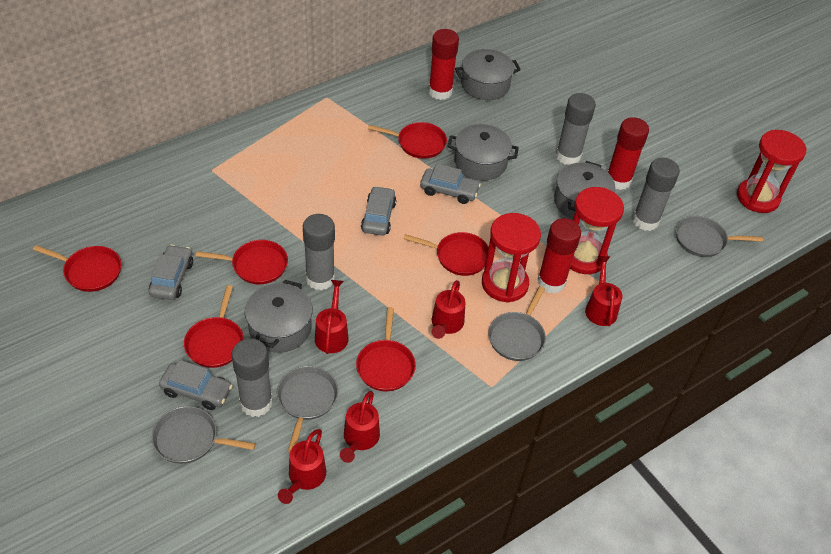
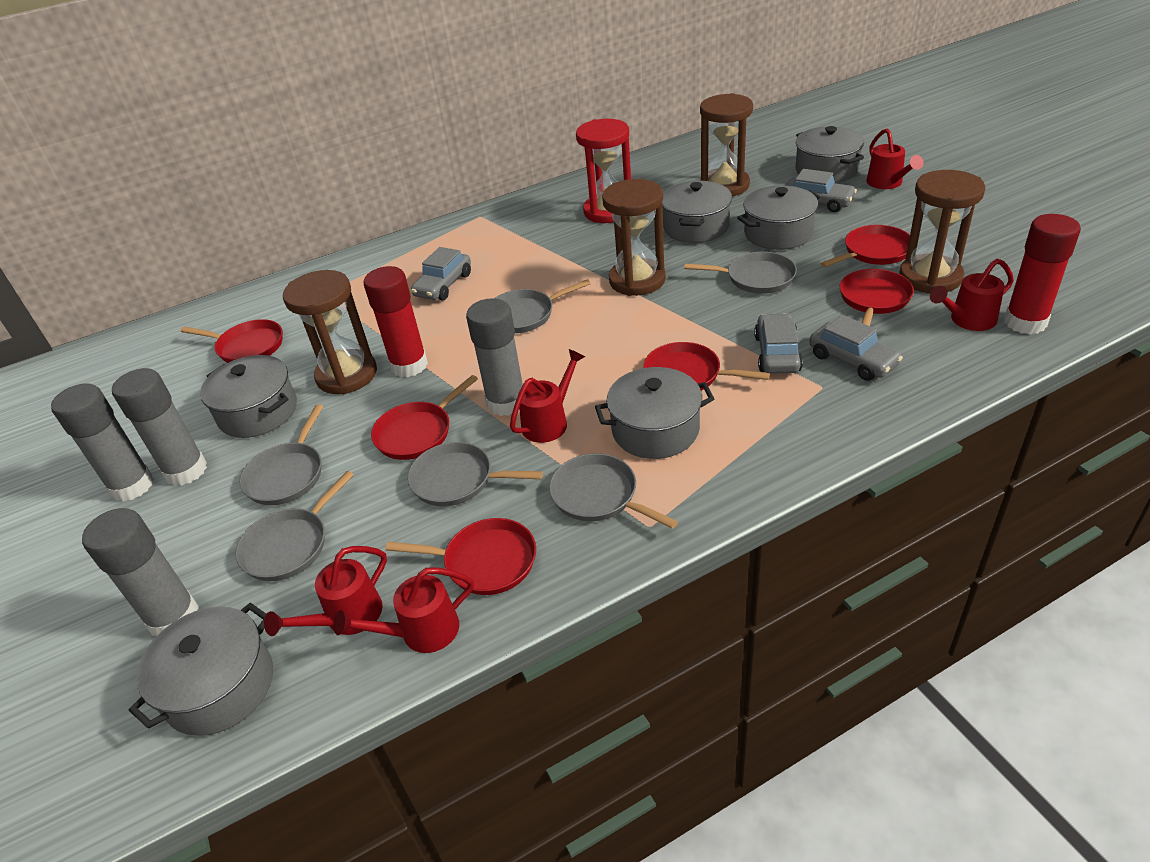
brown hourglass: none = 0 -> [283,270,377,395] [602,179,666,296] [700,93,753,196] [899,170,986,294] = 4
grey pan: [152,406,256,464] [277,366,338,452] [488,286,546,361] [676,216,763,257] = 4 -> [235,471,354,581] [239,404,323,505] [407,442,543,507] [494,279,590,333] [549,453,678,529] [684,252,797,294] = 6
grey pot: [245,280,313,353] [447,124,519,181] [455,49,521,100] [554,161,615,219] = 4 -> [129,603,273,736] [200,355,297,438] [595,367,714,459] [662,181,732,243] [737,185,823,250] [795,126,864,183] = 6
red glue stick: [428,29,459,100] [538,218,581,294] [607,117,649,190] = 3 -> [364,266,428,377] [1004,214,1081,334] = 2
red hourglass: [482,213,541,303] [570,187,624,274] [737,130,807,213] = 3 -> [576,119,631,223] = 1

